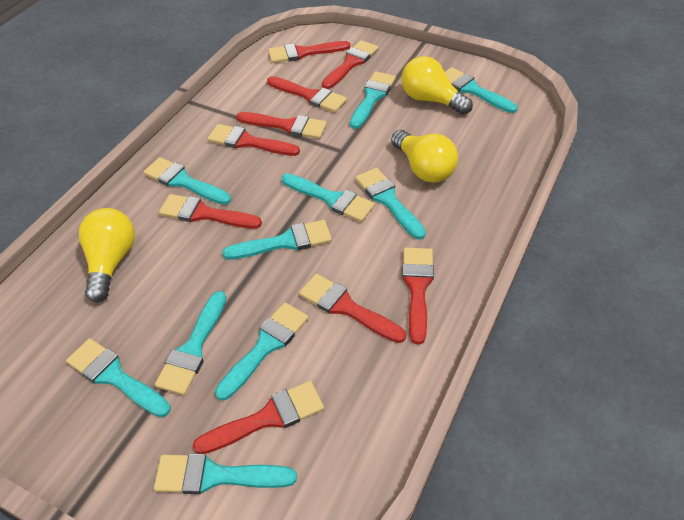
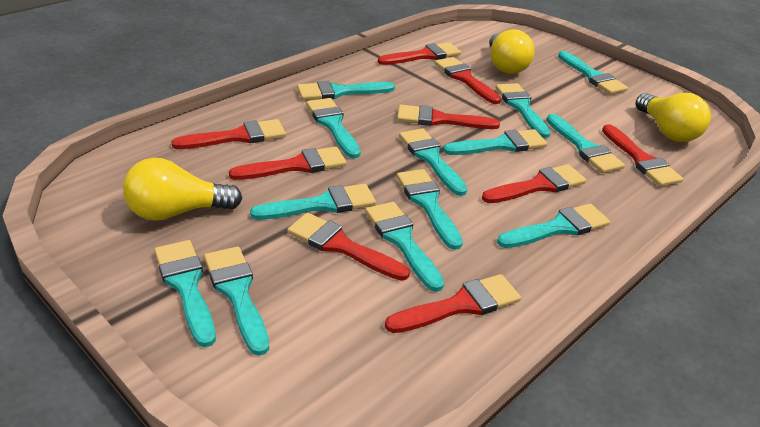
turquoise brush: [66,338,171,417] [143,157,231,205] [154,454,297,494] [155,291,226,395] [215,302,309,401] [222,220,332,260] [281,173,375,222] [350,71,396,129] [355,168,426,240] [445,67,517,113] = 10 -> [154,240,216,347] [204,246,269,356] [250,184,376,220] [297,81,395,100] [306,98,361,158] [365,202,444,292] [397,169,463,250] [399,128,467,196] [443,129,547,155] [496,83,551,138] [497,204,610,248] [546,114,625,173] [558,51,628,95] = 13

